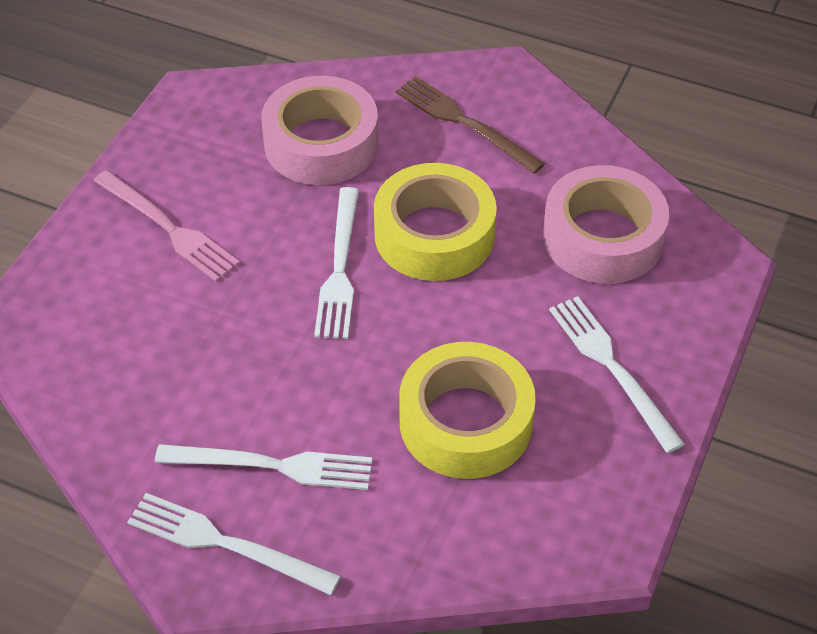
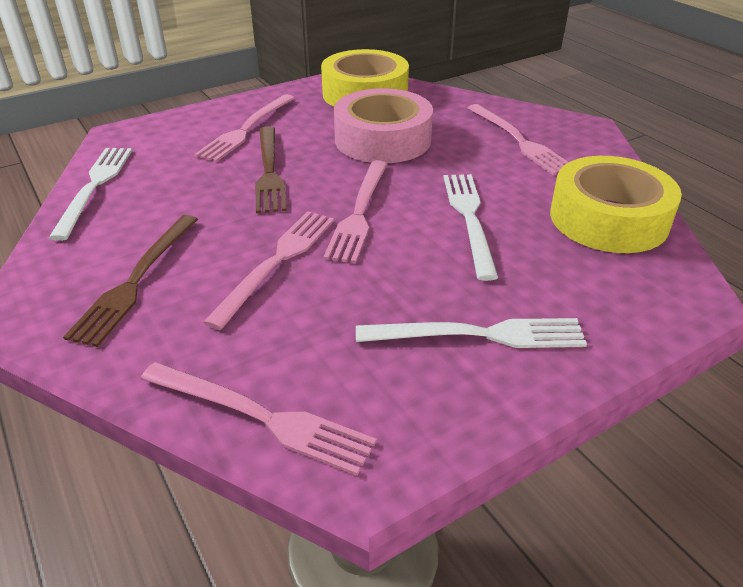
brown fork: [395,76,545,174] = 1 -> [63,215,198,347] [255,126,286,213] = 2
pink fork: [93,170,240,281] = 1 -> [141,362,377,476] [194,94,295,162] [203,211,334,330] [323,160,388,263] [467,104,569,175] = 5
pink tape: [261,76,378,185] [543,165,669,284] = 2 -> [334,88,433,163] = 1
white fork: [127,493,341,595] [155,444,372,490] [314,187,359,339] [549,296,685,453] = 4 -> [49,148,132,241] [356,318,587,348] [443,174,498,281] = 3

